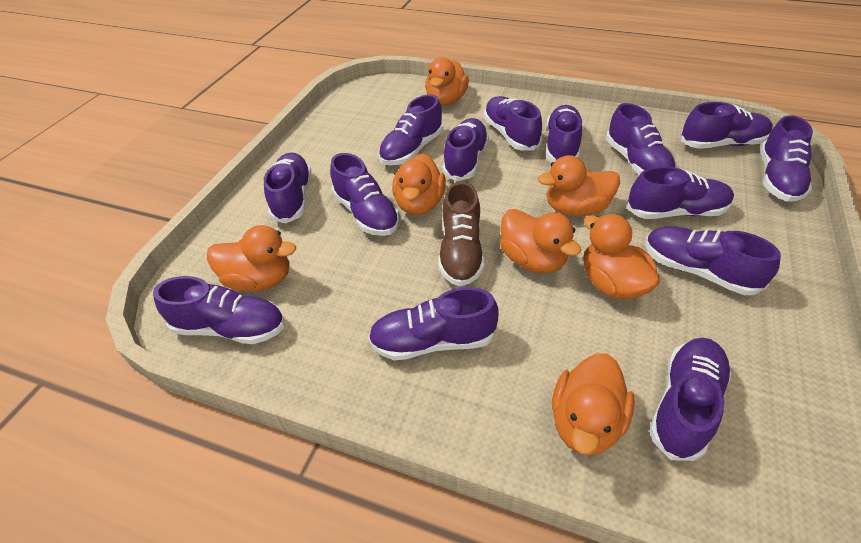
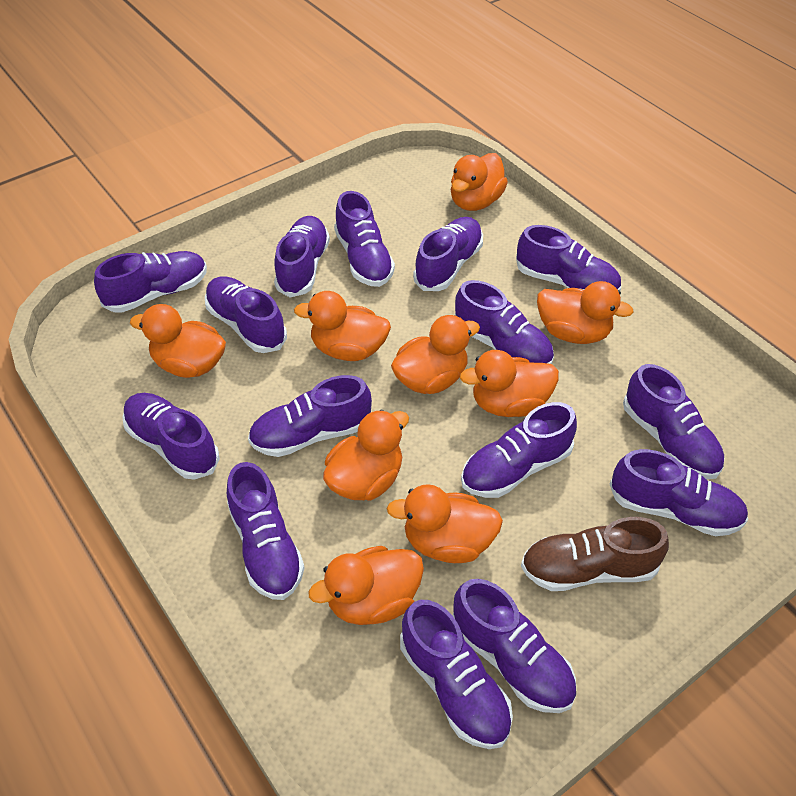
orange duck: [207,225,296,291] [392,153,446,215] [425,57,469,105] [500,209,581,273] [538,155,620,216] [552,353,635,455] [583,214,660,300] = 7 -> [130,304,226,378] [294,291,391,361] [309,546,424,625] [323,409,409,501] [386,484,503,563] [391,315,480,394] [451,153,508,211] [460,350,559,417] [537,281,634,344] = 9
purple shoe: [153,276,284,344] [264,153,312,223] [330,153,400,236] [368,287,499,360] [379,94,443,165] [443,118,489,181] [484,96,542,151] [546,105,583,162] [606,103,676,175] [627,166,734,219] [645,226,781,295] [649,338,732,461] [681,102,773,149] [760,115,813,202] = 14 -> [94,251,207,313] [123,393,220,480] [205,276,287,353] [227,462,305,600] [248,375,372,457] [274,216,330,298] [334,191,395,287] [400,600,513,749] [413,217,483,291] [452,579,576,713] [455,280,554,364] [461,402,577,498] [516,225,621,291] [610,449,748,536] [623,364,725,479] = 15

